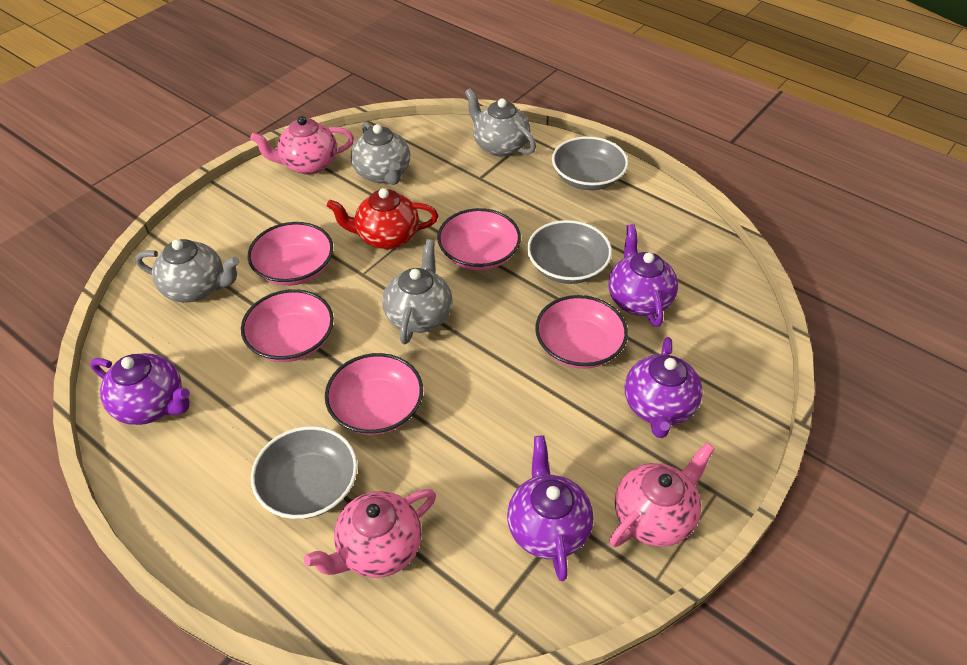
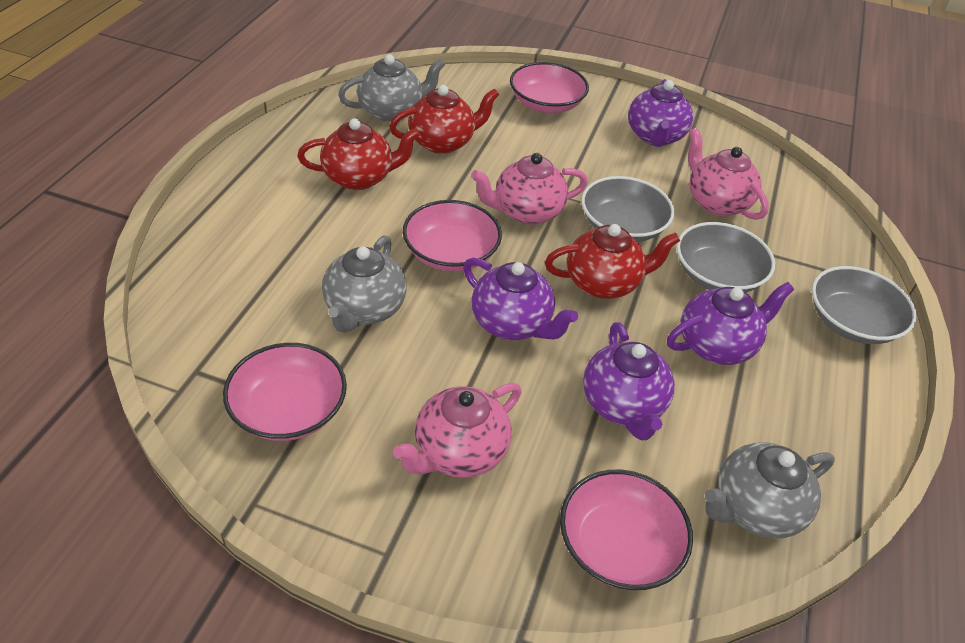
grey teapot: [135,239,239,302] [351,121,410,185] [382,239,453,344] [465,88,536,157] = 4 -> [322,235,407,333] [338,54,445,122] [705,442,835,539] = 3
pink bowl: [241,289,334,362] [248,222,333,286] [325,353,423,435] [437,208,521,271] [535,295,628,369] = 5 -> [223,343,347,441] [403,200,502,272] [510,62,589,113] [560,470,693,590] = 4
red teapot: [327,188,438,249] = 1 -> [297,118,420,190] [389,85,499,154] [545,224,680,299] = 3

